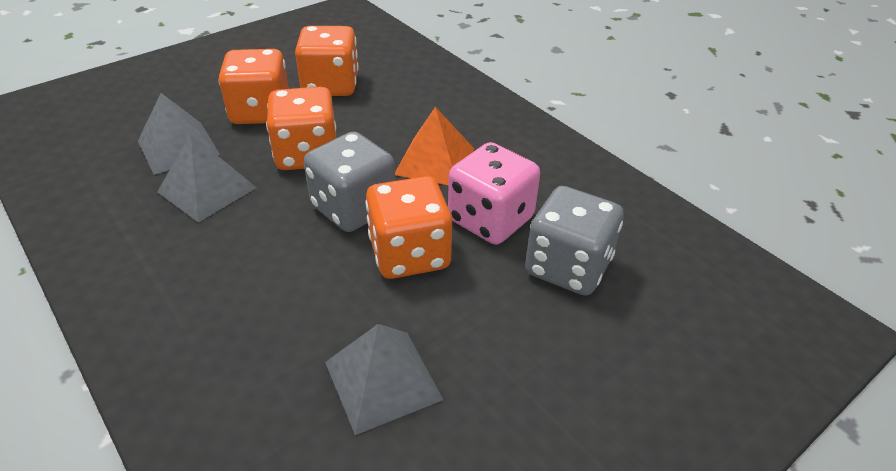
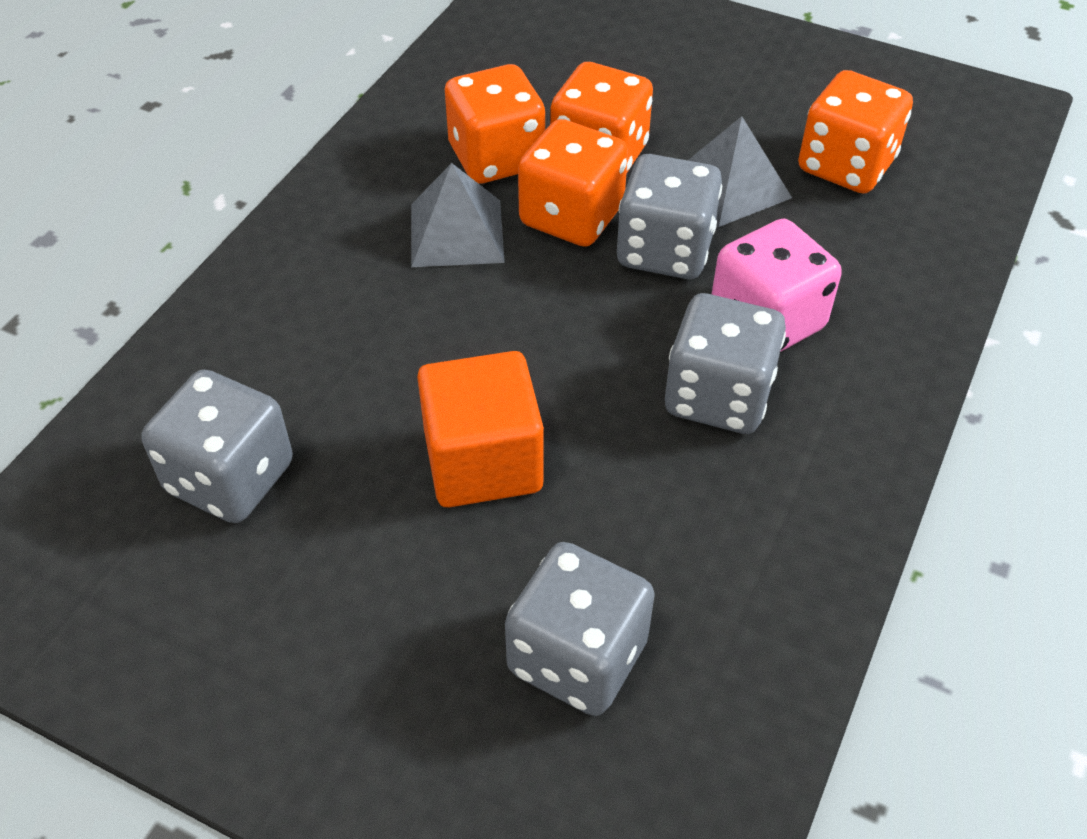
grey dice: [304,131,395,232] [525,186,624,296] = 2 -> [141,369,293,523] [505,542,655,716] [617,154,722,279] [665,293,786,434] = 4
grey pyramid: [138,93,220,175] [157,133,257,223] [325,324,443,435] = 3 -> [411,163,505,267] [688,116,792,227] = 2
orange cube: none = 0 -> [417,351,544,507] = 1
orange pyramid: [395,107,474,185] = 1 -> none = 0

